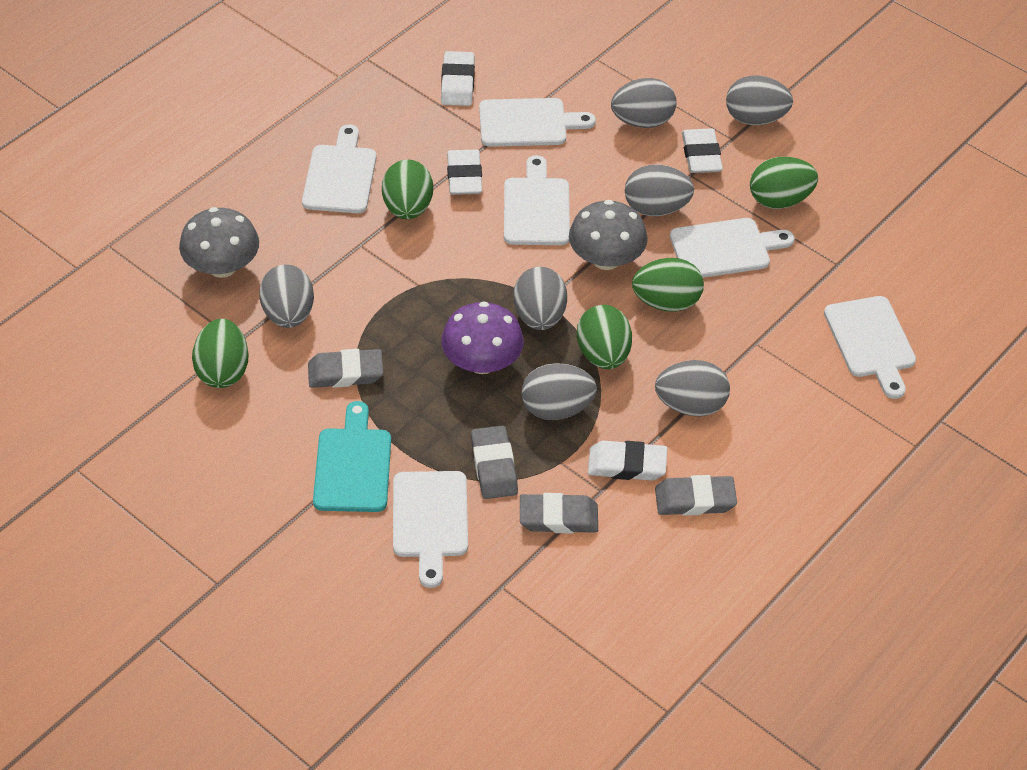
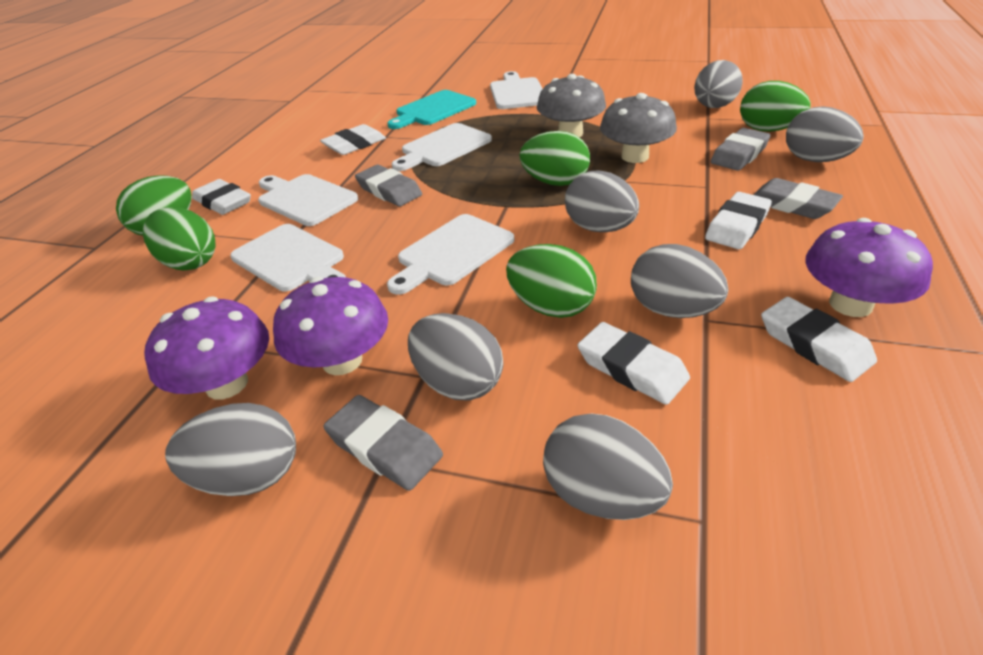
purple mushroom: [441,302,524,374] = 1 -> [144,297,269,399] [273,277,388,375] [806,218,933,317] = 3
white cutting board: [302,124,376,213] [393,471,468,588] [479,98,596,147] [504,155,570,245] [670,218,794,278] [824,296,916,399] = 6 -> [230,224,346,292] [258,174,358,226] [387,214,514,295] [391,123,492,171] [490,71,543,109] = 5
white eraser: [441,51,475,106] [447,150,482,195] [588,441,667,481] [682,128,723,173] = 4 -> [192,179,251,215] [320,124,386,155] [578,322,690,405] [705,192,772,249] [761,297,877,382] = 5

